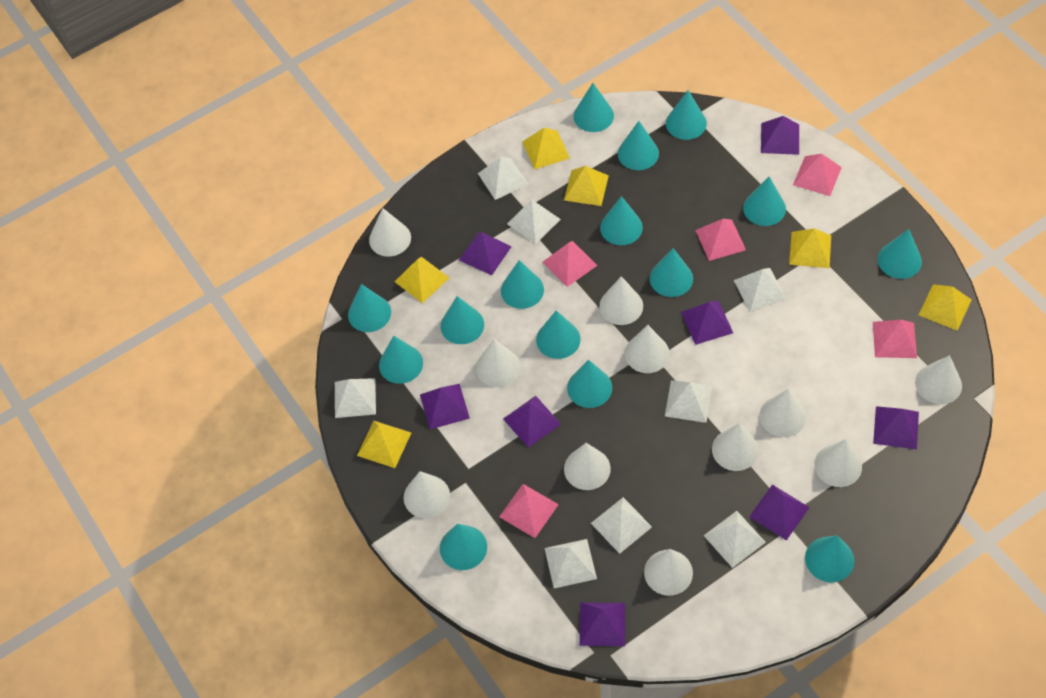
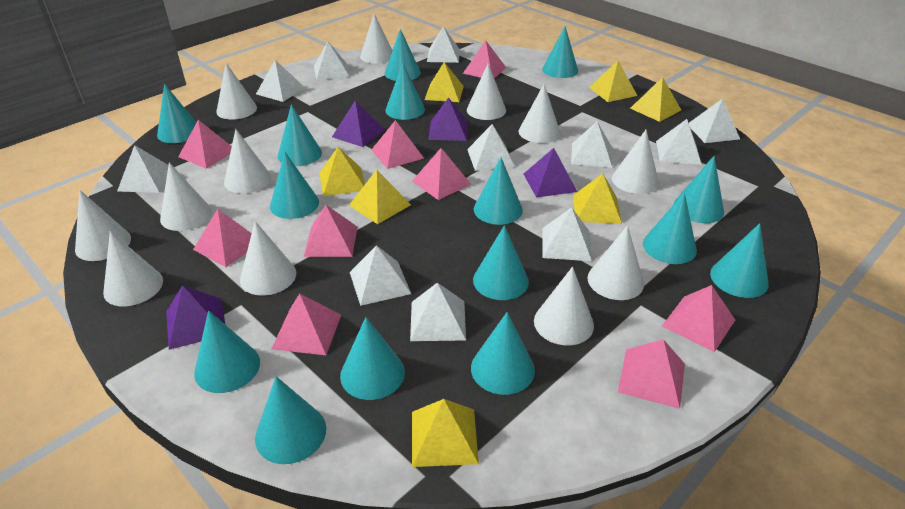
pink pyramid: [499,484,559,538] [543,241,597,287] [695,219,746,261] [793,154,842,196] [873,320,917,358] = 5 -> [178,120,232,169] [193,209,252,267] [272,293,341,355] [304,205,357,257] [371,120,424,169] [412,148,471,200] [463,40,506,79] [618,339,685,409] [662,285,735,352] = 9
purple pyramid: [420,384,470,429] [459,232,512,275] [503,396,561,448] [580,602,625,646] [681,301,733,345] [749,485,810,540] [761,116,799,155] [873,406,919,449] = 8 -> [166,285,225,350] [332,101,385,147] [428,97,468,141] [524,148,577,198] = 4
white cone: [369,208,411,257] [404,471,450,518] [476,339,521,387] [564,443,611,490] [599,276,643,325] [625,325,670,373] [644,549,693,596] [712,423,759,471] [760,389,806,437] [814,439,862,487] [915,355,962,404] = 11 -> [75,190,131,261] [103,231,163,306] [160,162,212,231] [216,63,257,120] [224,129,272,194] [240,221,296,296] [360,13,392,64] [467,63,506,120] [519,84,560,143] [534,267,594,345] [587,225,644,300] [612,130,659,194] = 12
white pyramid: [335,378,376,418] [478,157,529,200] [507,200,561,244] [544,539,597,588] [591,497,652,554] [665,380,712,423] [704,511,766,568] [734,268,787,312] = 8 -> [117,145,169,193] [256,60,305,102] [314,42,350,80] [350,245,411,306] [410,283,466,341] [427,26,460,63] [467,124,515,171] [543,208,592,261] [571,122,613,168] [656,119,702,165] [689,99,740,143] = 11
yellow pyramid: [357,421,411,468] [395,257,449,303] [522,127,570,169] [564,166,609,206] [789,228,831,268] [919,284,972,331] = 6 -> [319,147,365,196] [349,170,411,224] [412,399,479,467] [425,62,464,102] [573,174,622,224] [589,61,637,102] [630,77,681,122] = 7

